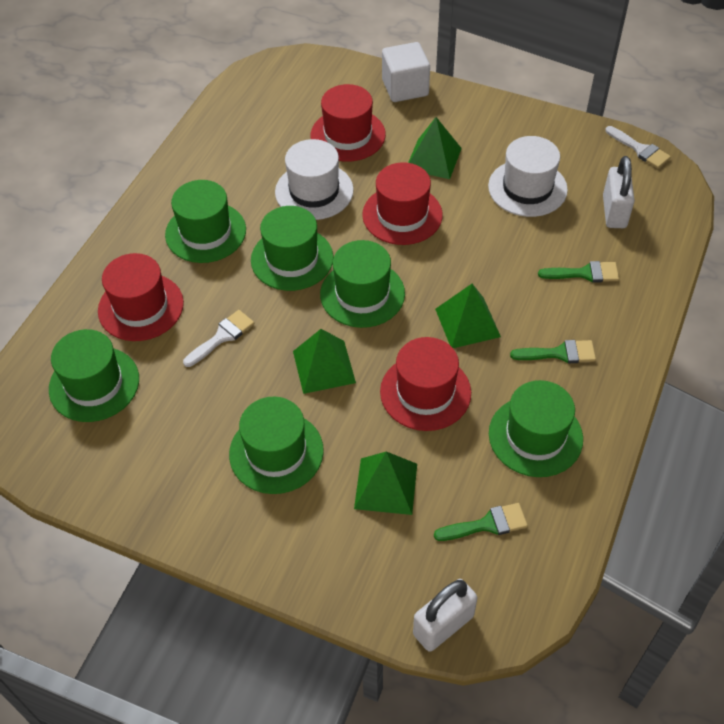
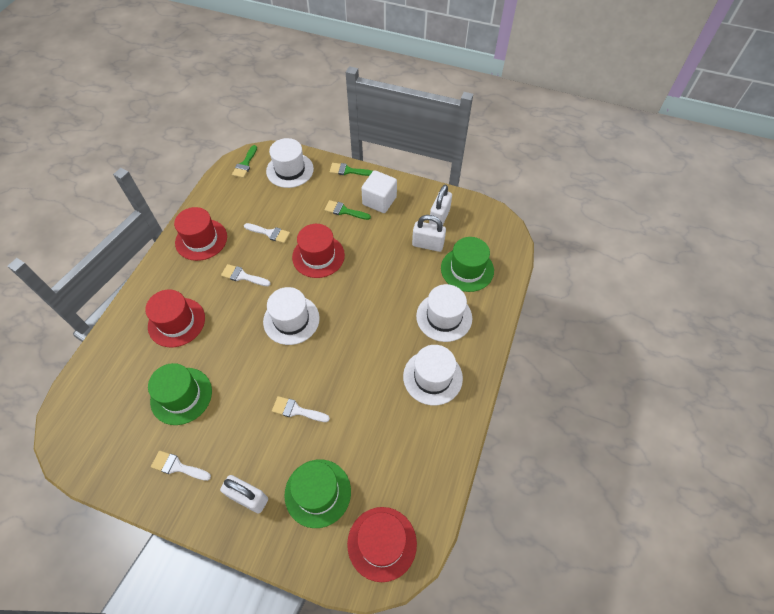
green hat: [49,329,139,422] [165,180,246,263] [229,397,324,494] [251,206,333,291] [320,240,405,328] [489,380,583,477] = 6 -> [148,363,212,425] [284,459,351,528] [441,237,494,292] = 3
green pyramid: [293,329,356,394] [354,452,417,515] [408,117,462,179] [435,284,501,348] = 4 -> none = 0
white brush: [183,310,254,367] [605,126,671,168] = 2 -> [151,451,211,481] [221,264,270,286] [244,223,290,243] [272,396,330,422] = 4
white hat: [275,139,354,220] [488,136,568,217] = 2 -> [263,287,320,345] [266,138,314,188] [403,345,463,405] [416,284,472,342] = 4
white padlock: [413,579,477,652] [603,156,635,228] = 2 -> [220,475,268,513] [412,215,446,252] [429,185,452,225] = 3

